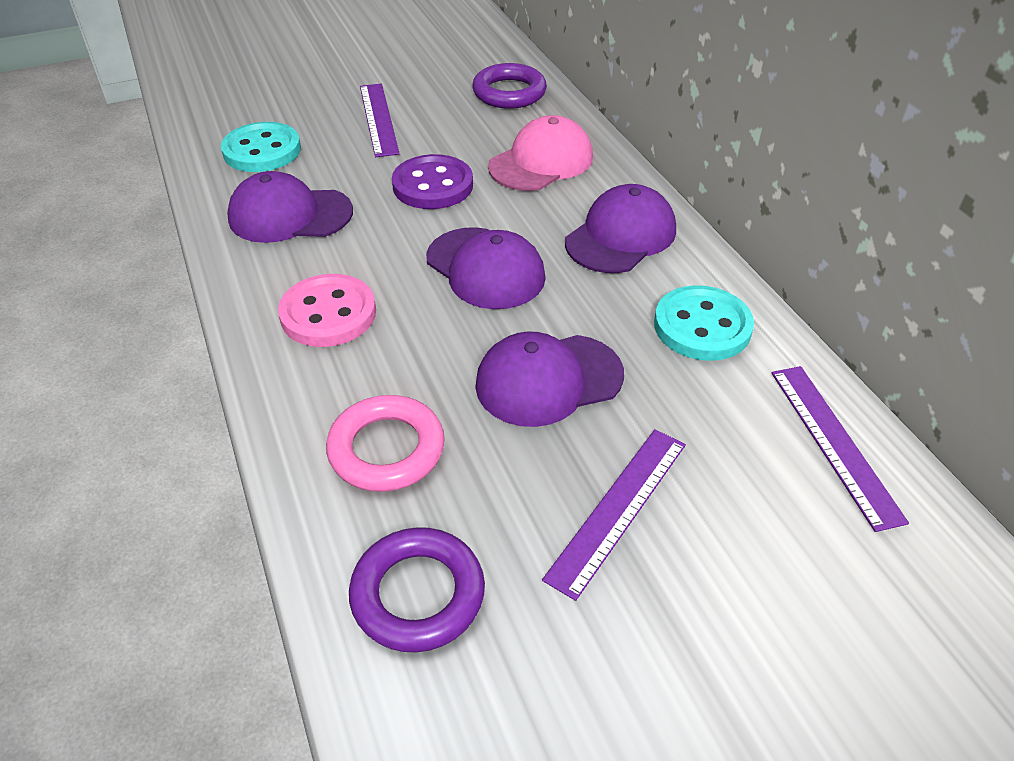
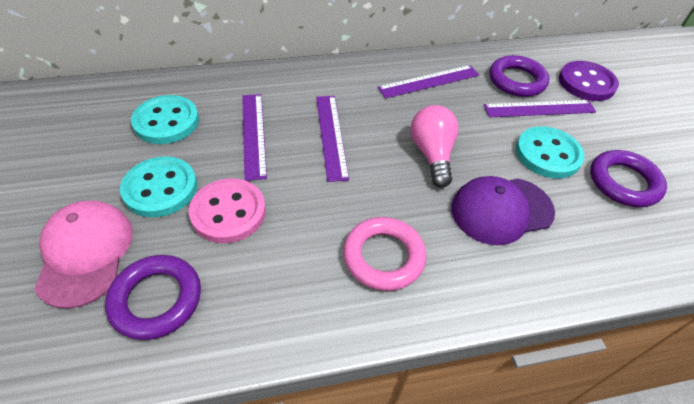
pink light bulb: none = 0 -> [410,105,459,188] = 1
purple cap: [227,171,353,243] [426,227,546,309] [475,331,624,427] [565,184,676,273] = 4 -> [451,176,555,245] = 1
purple ring: [349,527,485,652] [472,63,547,109] = 2 -> [105,255,201,340] [489,55,549,97] [590,150,667,207] = 3
purple ruler: [360,84,400,157] [542,429,686,601] [771,366,909,532] = 3 -> [242,94,267,181] [316,96,349,182] [378,65,479,99] [484,100,596,117] = 4
turquoise button: [221,122,301,172] [654,285,754,361] = 2 -> [120,157,197,217] [131,95,199,144] [516,126,585,178] = 3

